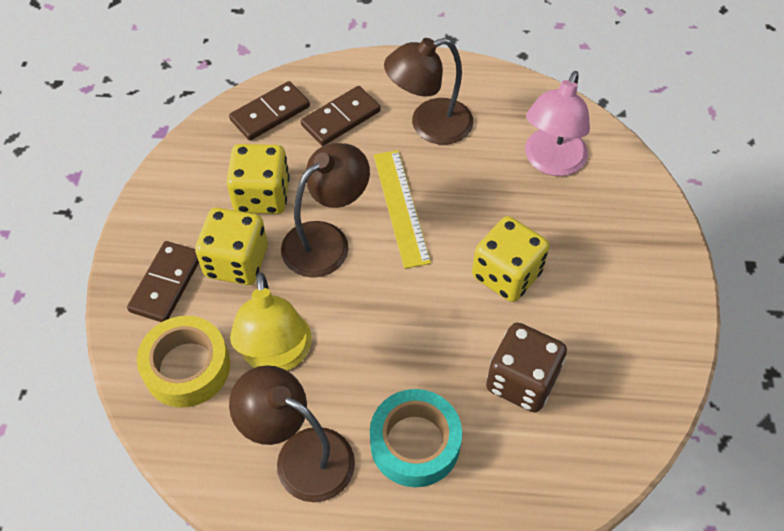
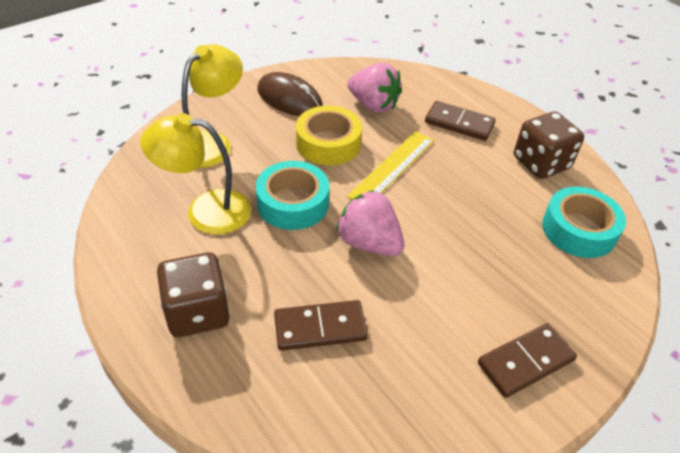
brown dice: [486,322,567,412] = 1 -> [157,252,230,337] [514,112,584,179] = 2
brown lamp: [229,365,355,502] [281,143,370,278] [384,38,473,145] = 3 -> none = 0
brown mouse: none = 0 -> [257,72,323,116] = 1
pink lamp: [525,71,590,176] = 1 -> none = 0
pink strawberry: none = 0 -> [336,190,404,256] [347,63,402,113] = 2
turquoise tape: [370,389,462,487] = 1 -> [256,161,329,230] [542,187,626,258] = 2
yellow dice: [195,208,268,285] [226,144,290,214] [472,216,549,302] = 3 -> none = 0
yellow lamp: [230,272,312,371] = 1 -> [140,113,251,234] [182,44,243,168] = 2

